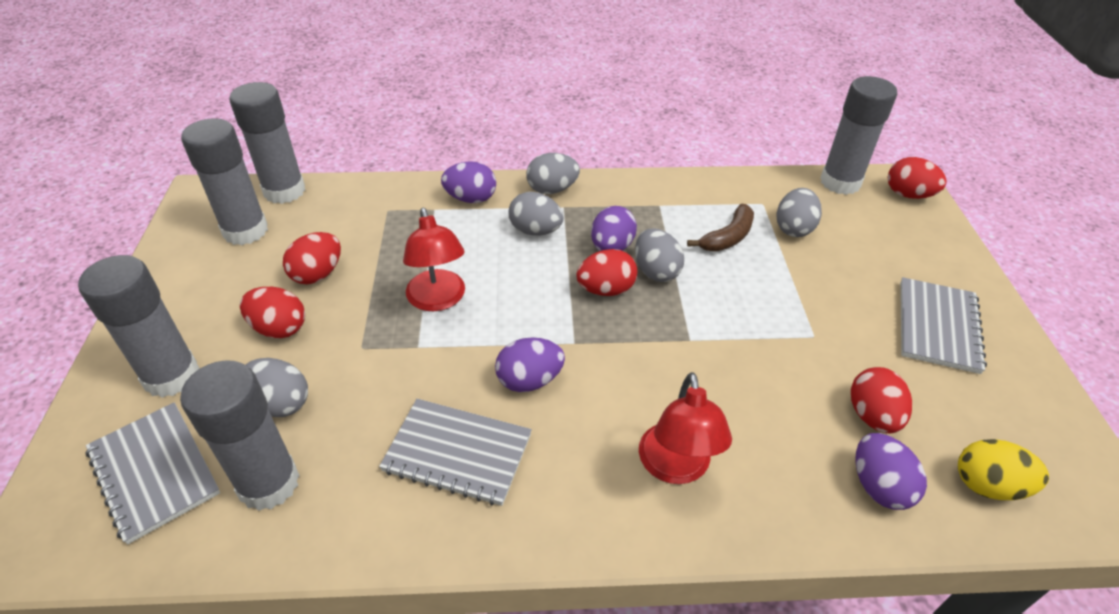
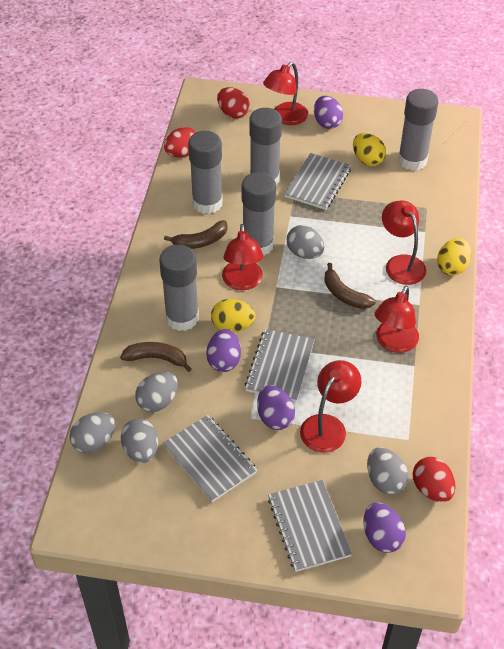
brown banana: [687,204,754,252] = 1 -> [120,342,192,372] [164,220,228,249] [324,263,376,309] = 3
grey notebook: [85,402,220,544] [379,399,532,506] [900,277,987,374] = 3 -> [163,415,257,502] [245,329,315,402] [268,480,352,572] [284,153,351,210] = 4
red egg: [240,287,305,339] [283,232,341,284] [576,249,637,296] [851,367,912,433] [888,157,947,199] = 5 -> [164,127,196,157] [217,87,250,119] [413,457,456,502] = 3
red lamp: [403,208,465,311] [639,372,732,484] = 2 -> [222,224,264,290] [263,62,308,125] [300,360,361,453] [374,286,419,353] [382,201,426,285] = 5
yellow egg: [958,439,1049,500] = 1 -> [211,299,256,332] [353,133,386,166] [437,238,471,275] = 3

